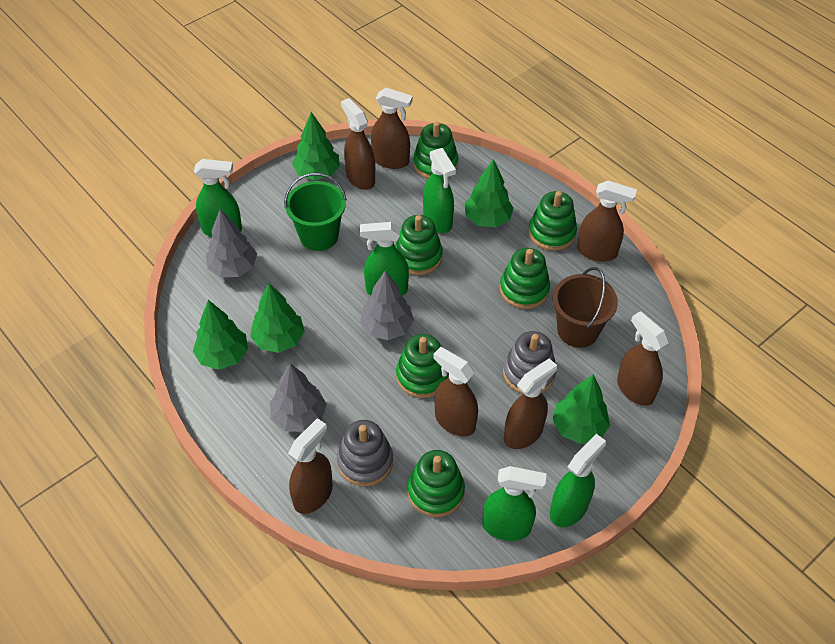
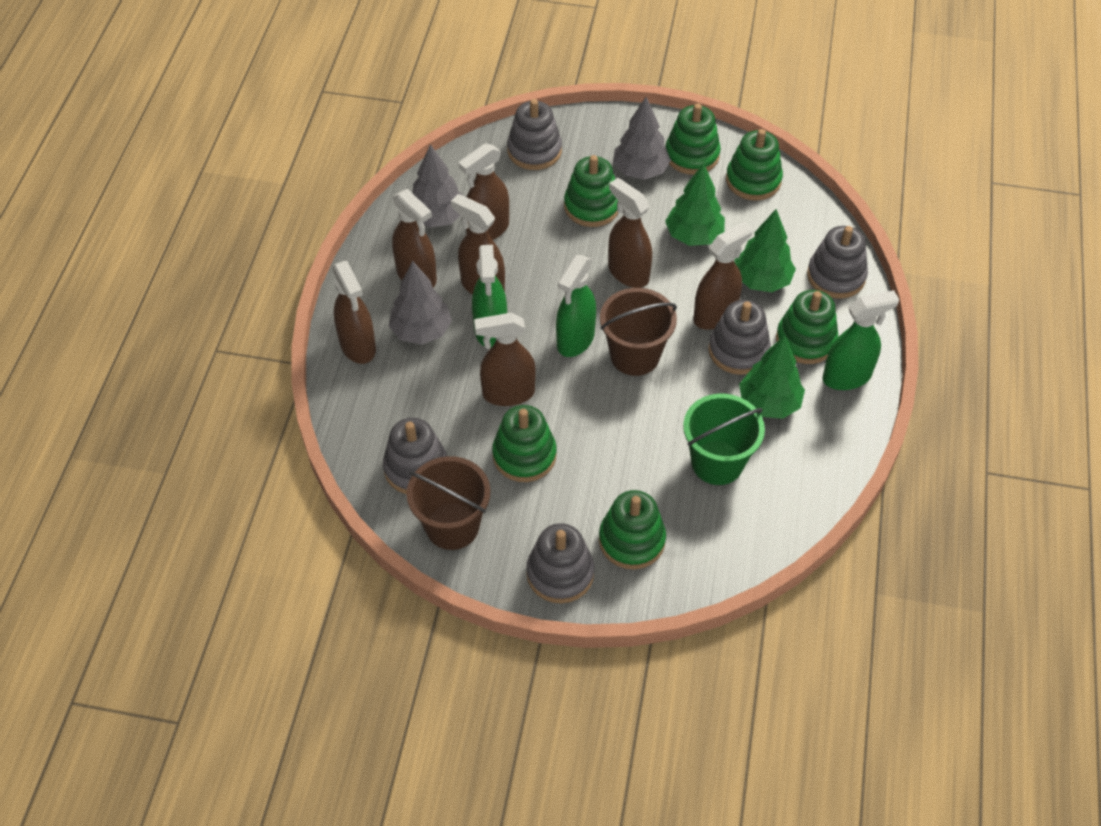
brown bucket: [553,267,618,348] = 1 -> [407,456,491,550] [600,288,677,376] = 2
green spray bottle: [194,159,242,237] [360,222,409,296] [423,148,456,233] [482,466,547,541] [550,434,606,527] = 5 -> [472,245,507,348] [556,255,596,357] [823,290,899,390] = 3
green tree: [193,300,248,370] [250,283,305,353] [292,112,340,180] [464,159,514,227] [552,375,610,444] = 5 -> [665,163,725,246] [734,209,796,292] [739,336,805,419] = 3
grey stacking toy: [337,420,393,486] [503,331,557,394] = 2 -> [383,418,447,494] [507,99,562,170] [526,523,594,603] [708,300,771,375] [807,226,868,298] = 5

